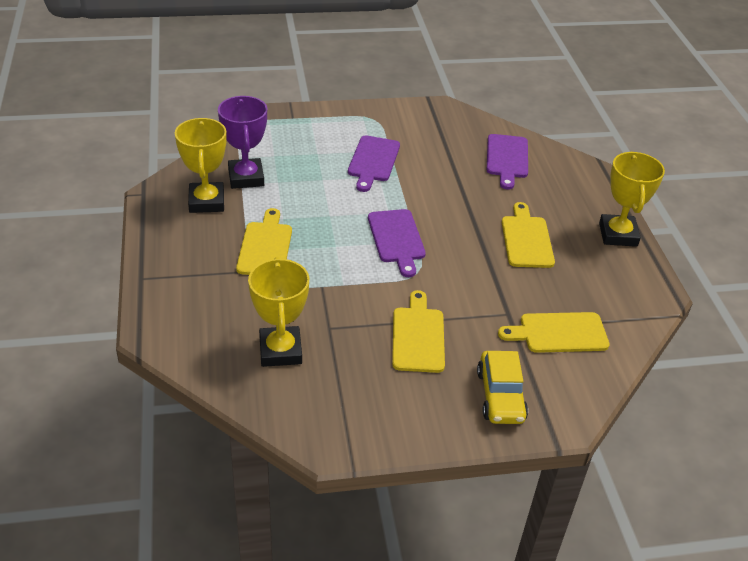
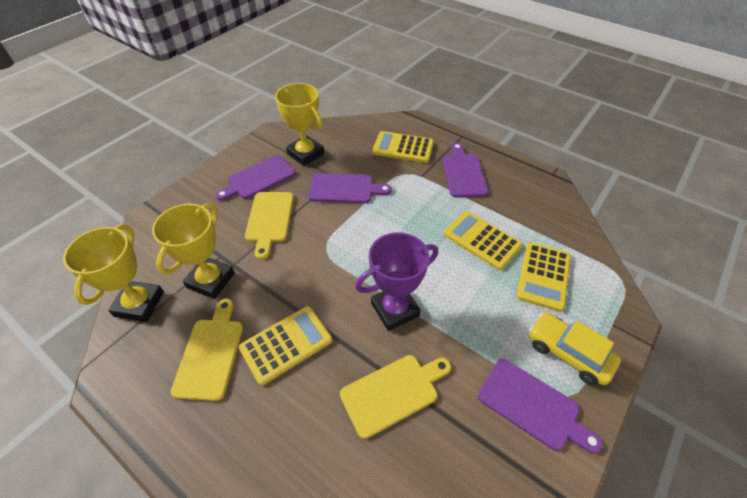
purple cutting board: [348,136,400,192] [368,209,426,277] [487,134,528,189] = 3 -> [215,155,296,201] [308,173,392,203] [442,143,488,198] [478,359,603,453] = 4
yellow calculator: none = 0 -> [239,306,332,386] [372,131,434,163] [444,211,522,270] [516,242,571,312] = 4
yellow cutting board: [236,208,292,275] [392,290,445,373] [498,312,610,353] [502,202,555,268] = 4 -> [171,299,243,401] [245,192,294,259] [340,355,451,439] = 3

